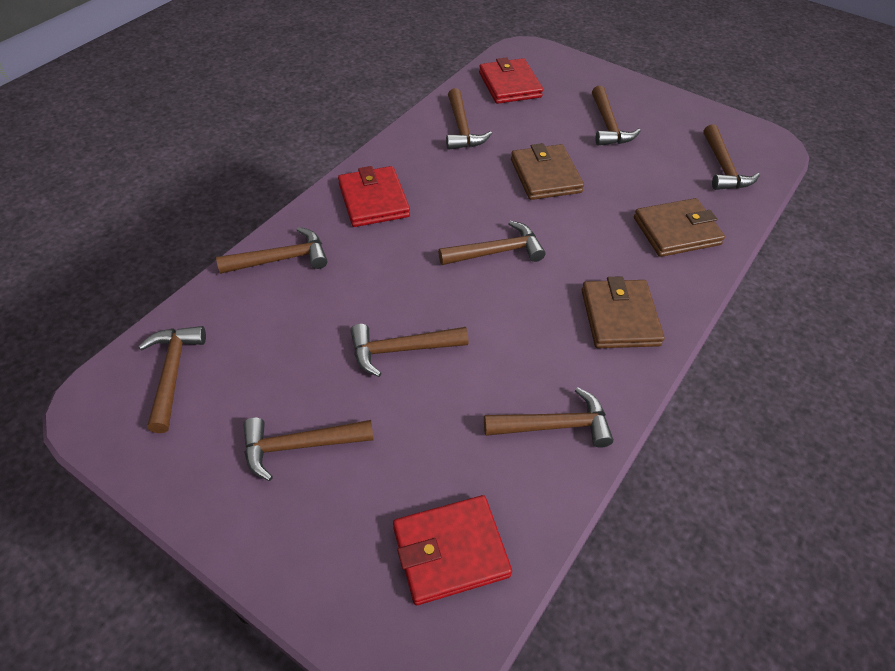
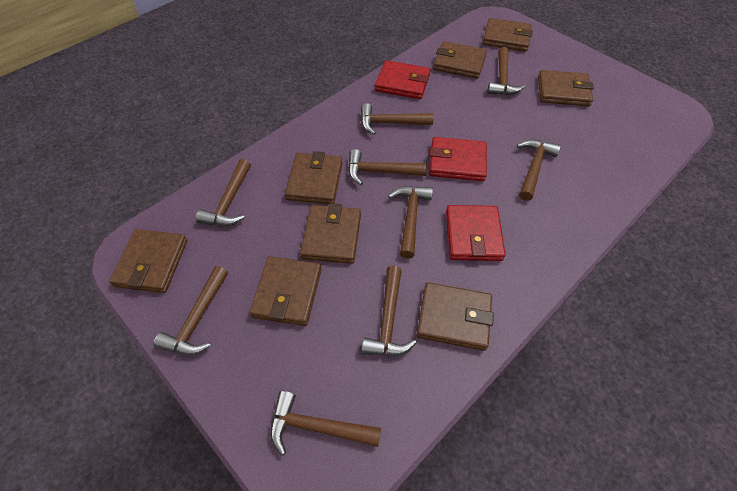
brown wallet: [511,143,584,200] [582,276,664,348] [634,198,725,257] = 3 -> [109,229,187,293] [249,256,322,326] [285,151,343,204] [300,203,361,264] [417,282,494,351] [433,41,487,79] [483,18,533,52] [538,70,594,106] = 8

